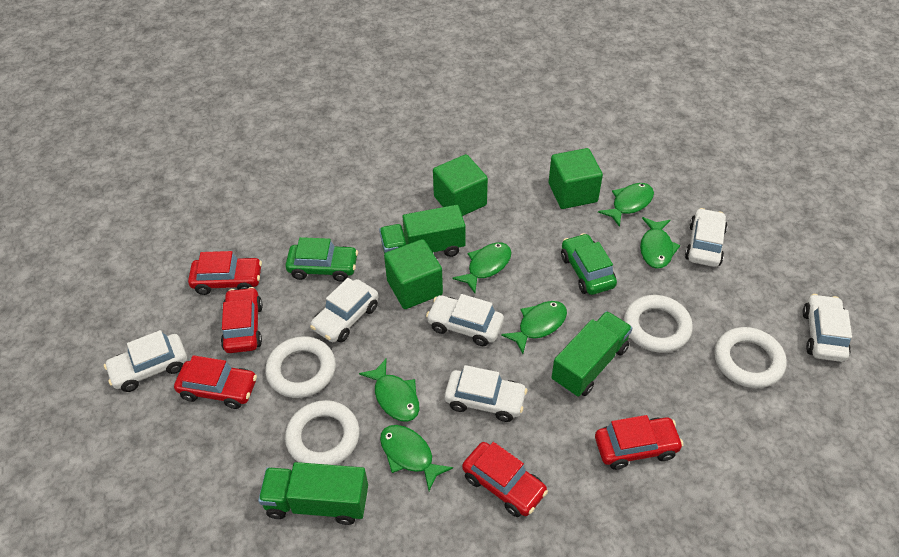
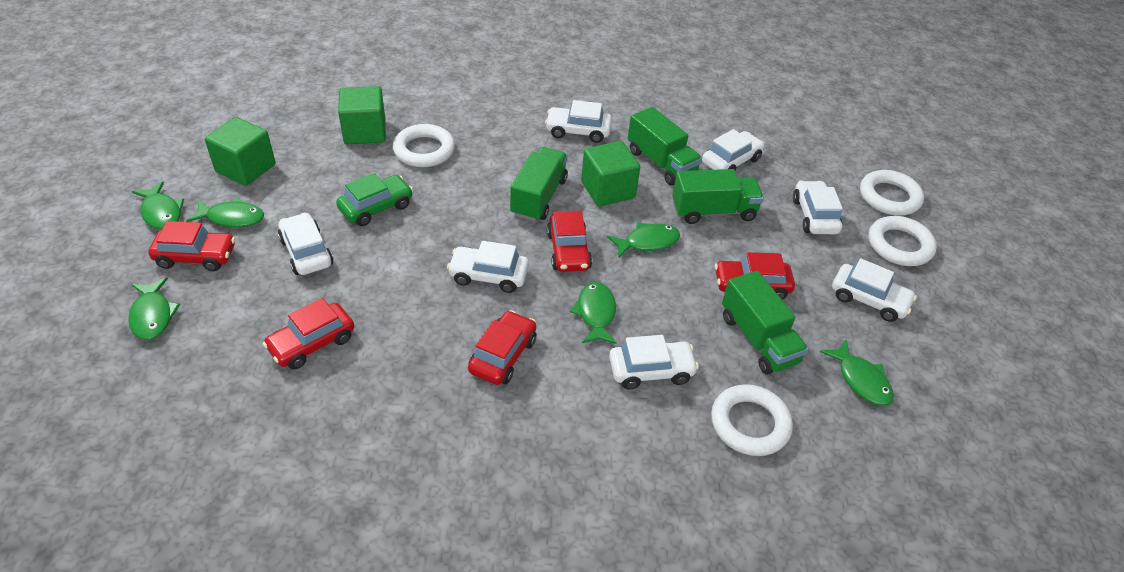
green car: [285,237,358,282] [561,233,617,295] = 2 -> [336,173,413,226] = 1
green truck: [258,462,368,525] [379,205,465,257] [551,311,632,397] = 3 -> [510,147,568,222] [628,107,702,186] [672,169,764,224] [722,271,808,375] = 4
white car: [104,330,187,392] [310,278,378,343] [426,294,504,346] [445,365,527,422] [685,208,727,267] [803,294,852,362] = 6 -> [278,212,333,275] [447,241,529,293] [545,100,612,143] [609,335,699,389] [702,129,765,171] [793,180,843,234] [832,258,917,322] = 7

